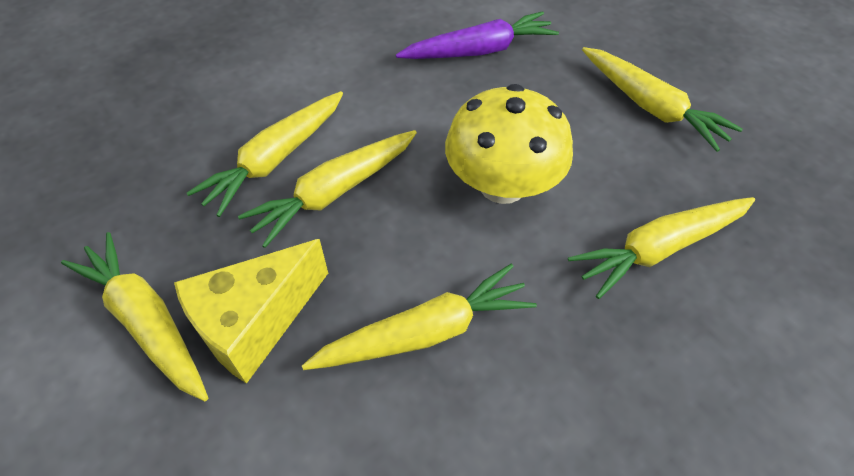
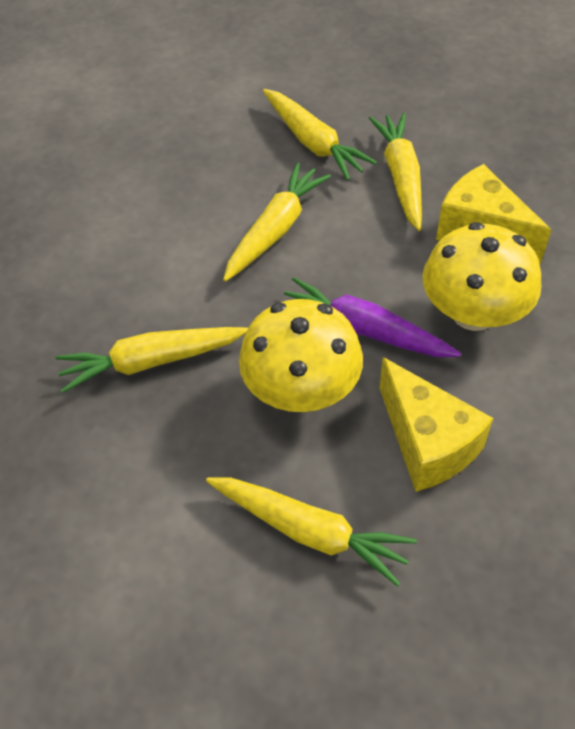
yellow carrot: [61,232,208,401] [187,91,343,217] [238,130,417,248] [302,263,537,370] [568,197,755,299] [582,47,743,152] = 6 -> [56,327,248,393] [206,478,417,587] [223,163,331,282] [263,89,377,181] [369,113,422,231] = 5
yellow cheese: [174,239,328,384] = 1 -> [379,357,493,492] [436,164,551,264] = 2
yellow mushroom: [445,84,573,204] = 1 -> [239,299,363,412] [422,222,541,331] = 2

